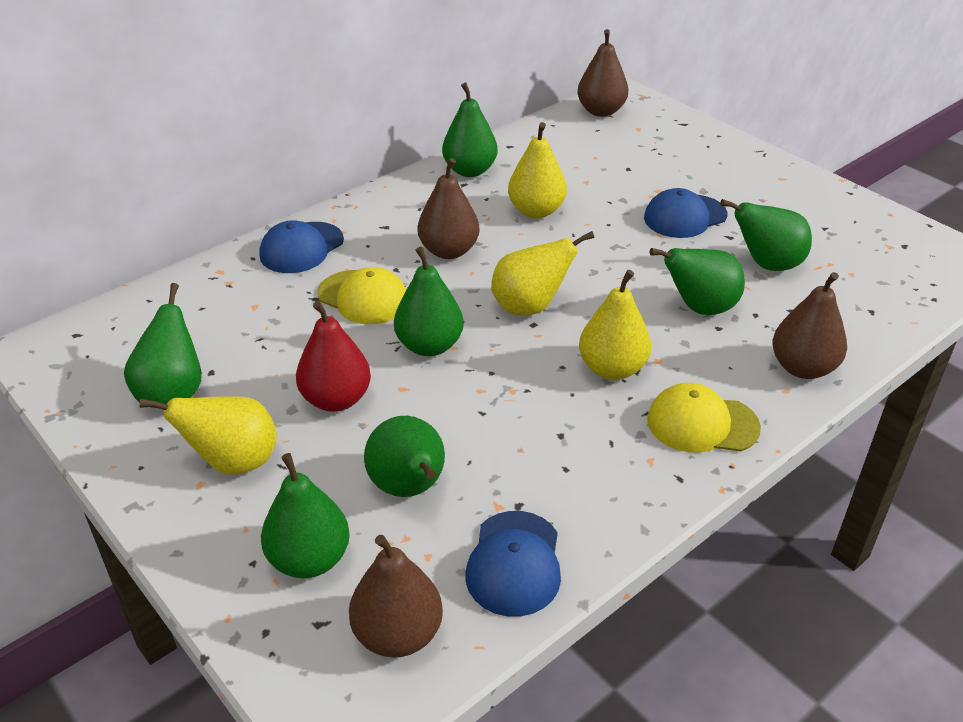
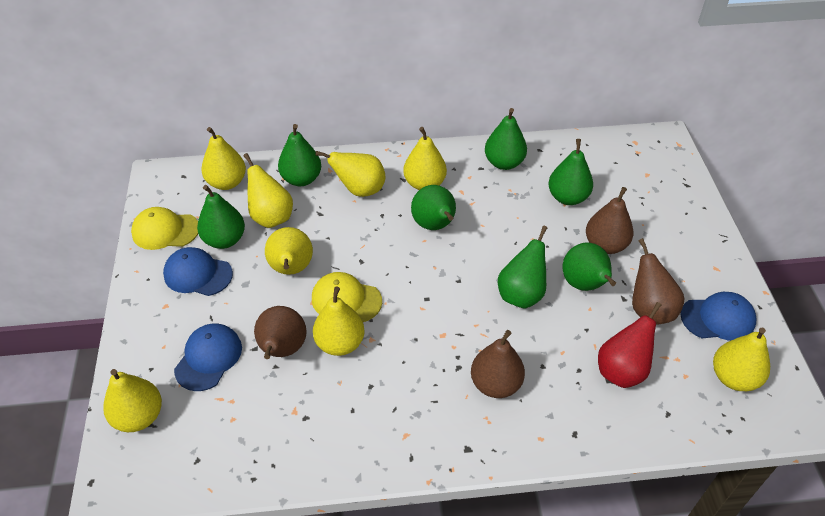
yellow pear: [140,397,277,474] [491,231,595,315] [508,122,567,218] [579,270,651,380] = 4 -> [103,369,162,432] [201,127,246,190] [243,153,293,228] [265,227,313,275] [313,287,365,356] [315,151,385,197] [403,127,447,190] [713,327,770,391] = 8

